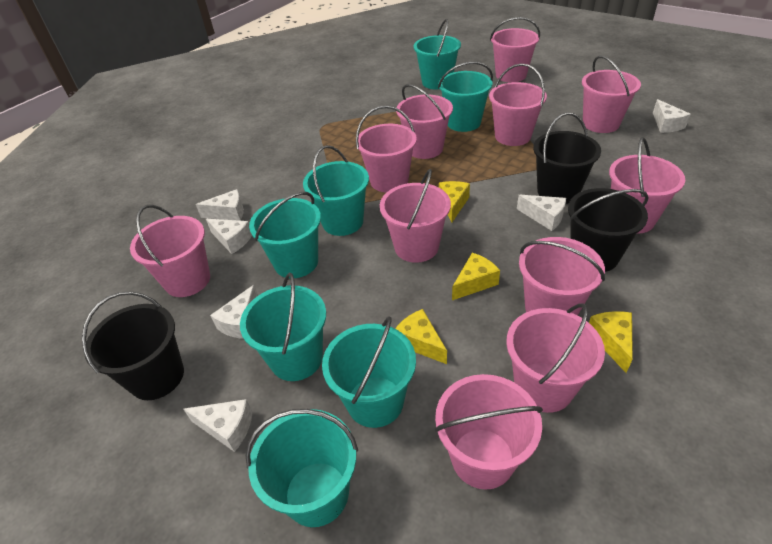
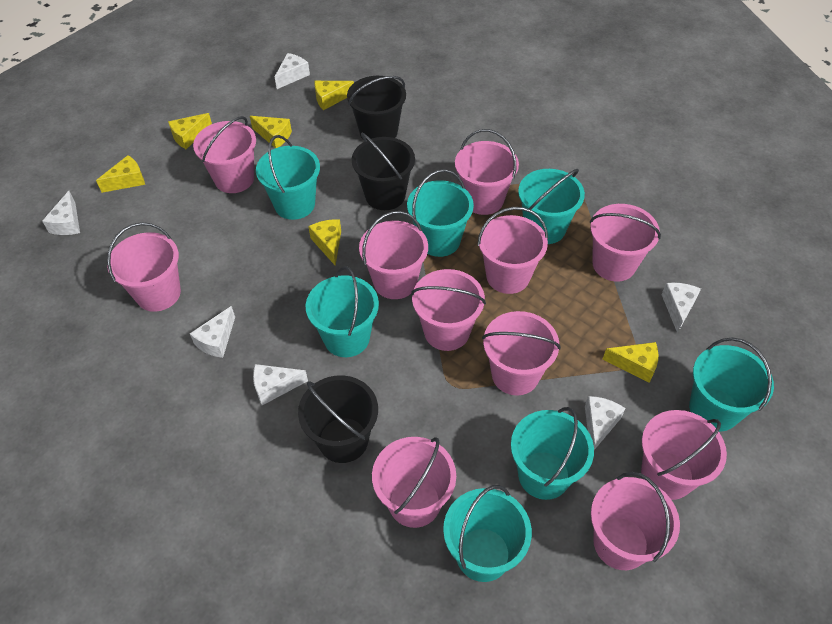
yellow cheese: [395,309,447,364] [439,181,470,223] [452,253,500,300] [589,311,633,373] = 4 -> [96,155,145,193] [168,113,212,149] [250,116,292,148] [308,219,341,266] [314,81,354,110] [602,342,658,383] = 6

